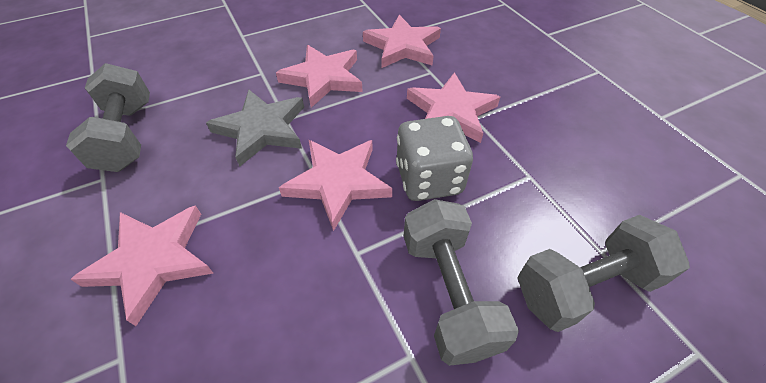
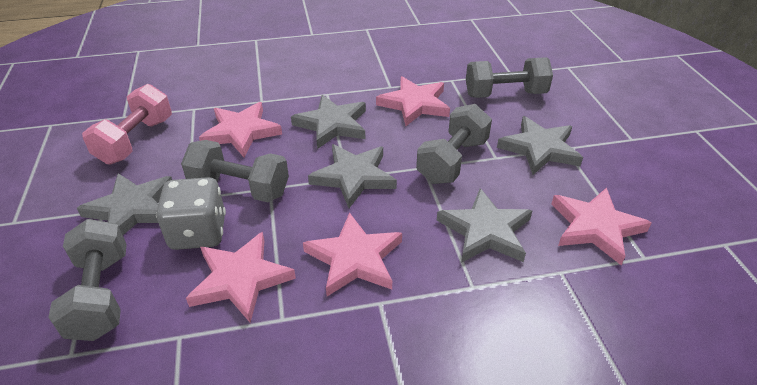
grey dumbbell: [66,63,150,172] [404,199,519,366] [517,215,690,332] = 3 -> [48,219,127,341] [181,140,289,202] [416,104,492,184] [466,57,553,98] = 4
grey star: [206,90,304,167] = 1 -> [77,173,172,235] [291,95,366,149] [308,144,397,208] [437,188,532,263] [497,116,583,175] = 5
pink dumbbell: none = 0 -> [82,84,172,164] = 1

